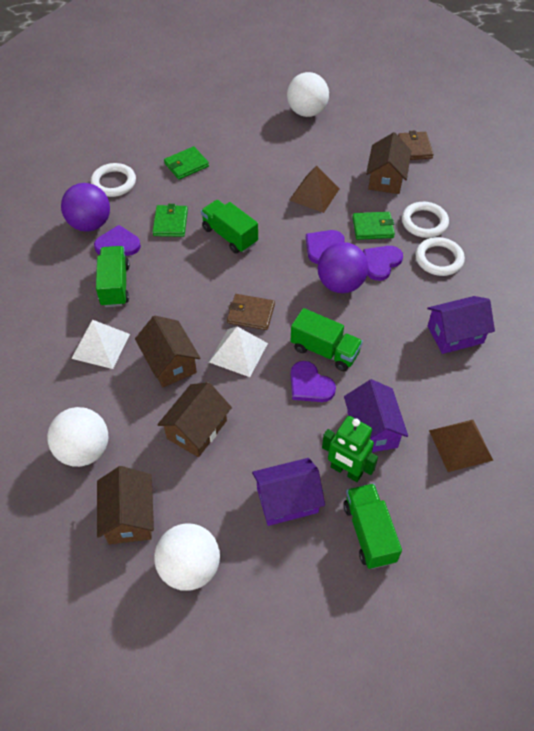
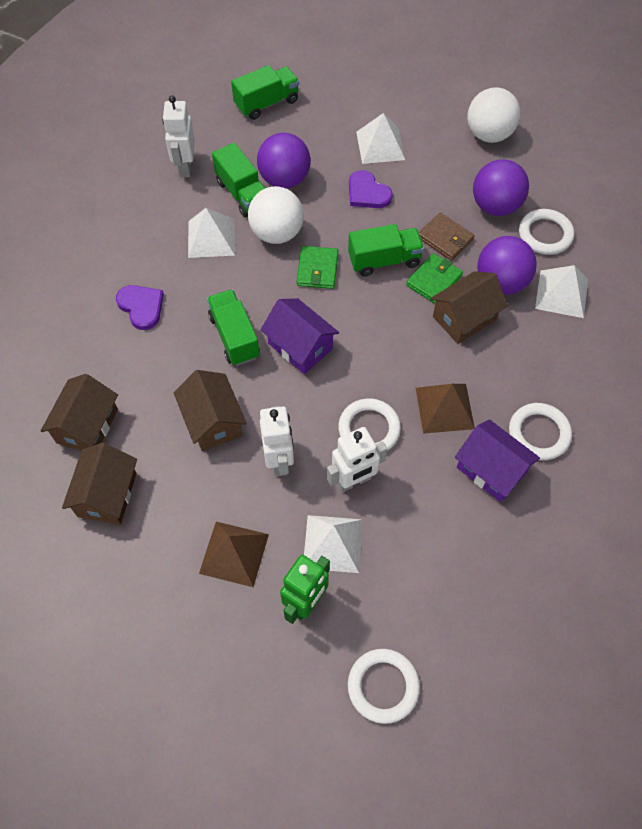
brown wallet: [227,294,275,330] [398,130,434,160] = 2 -> [419,212,474,261] = 1
green wallet: [152,204,188,237] [164,146,209,180] [352,212,395,240] = 3 -> [297,246,338,289] [406,253,463,304] = 2
purple ball: [61,183,110,232] [317,242,369,293] = 2 -> [257,133,311,189] [473,159,529,216] [477,236,537,295] = 3
purple heart: [94,225,141,256] [291,361,336,402] [306,230,345,264] [363,246,403,281] = 4 -> [116,285,164,330] [349,170,393,208] = 2
purple house: [252,458,325,526] [344,379,408,452] [427,296,495,354] = 3 -> [261,298,339,374] [455,419,540,502] = 2
white ball: [47,407,108,467] [154,523,220,591] [287,72,329,117] = 3 -> [248,186,304,244] [467,87,521,143] = 2
white pyramid: [71,320,130,369] [209,326,268,377] = 2 -> [188,208,235,258] [304,515,363,573] [356,113,405,164] [535,265,588,318] = 4
white ring: [91,163,136,197] [402,202,449,238] [415,237,465,276] = 3 -> [338,398,401,451] [348,649,420,724] [509,403,572,460] [519,209,574,255] = 4
white robot: none = 0 -> [163,95,195,177] [260,406,294,477] [327,427,387,493] = 3

